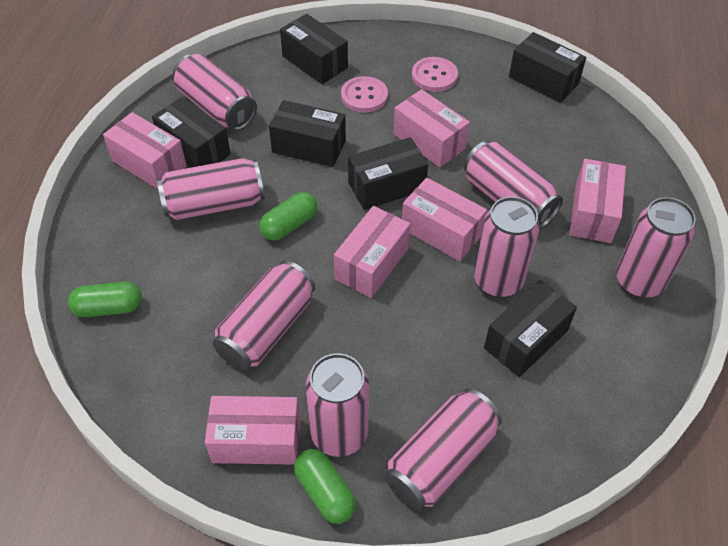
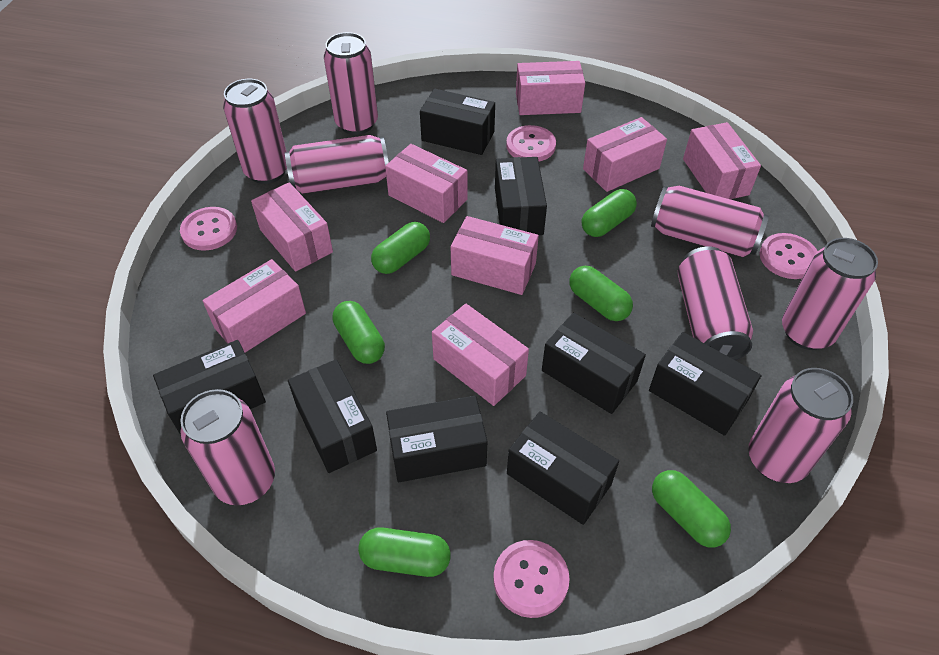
black box: [152,97,231,167] [269,100,346,167] [280,14,348,84] [348,137,428,210] [484,280,577,377] [509,32,586,103] = 6 -> [153,340,266,435] [288,359,377,473] [386,396,487,482] [420,89,495,155] [495,157,547,235] [507,411,619,525] [542,313,646,414] [649,332,762,436] = 8
green capsule: [68,282,142,317] [259,192,318,240] [294,449,356,524] = 3 -> [332,301,385,364] [358,527,451,577] [371,222,430,274] [569,266,633,321] [582,189,637,237] [652,470,731,548] = 6
pink box: [103,112,187,189] [205,396,300,465] [334,206,410,298] [393,89,470,167] [402,178,487,261] [569,159,626,243] = 6 -> [203,259,306,353] [251,182,333,272] [385,144,468,223] [432,304,529,406] [451,216,539,295] [516,61,585,115] [583,117,667,192] [683,122,761,199] = 8
pink button: [341,76,388,113] [412,57,458,92] = 2 -> [180,207,237,251] [493,540,570,618] [506,125,556,162] [759,233,818,279] = 4

